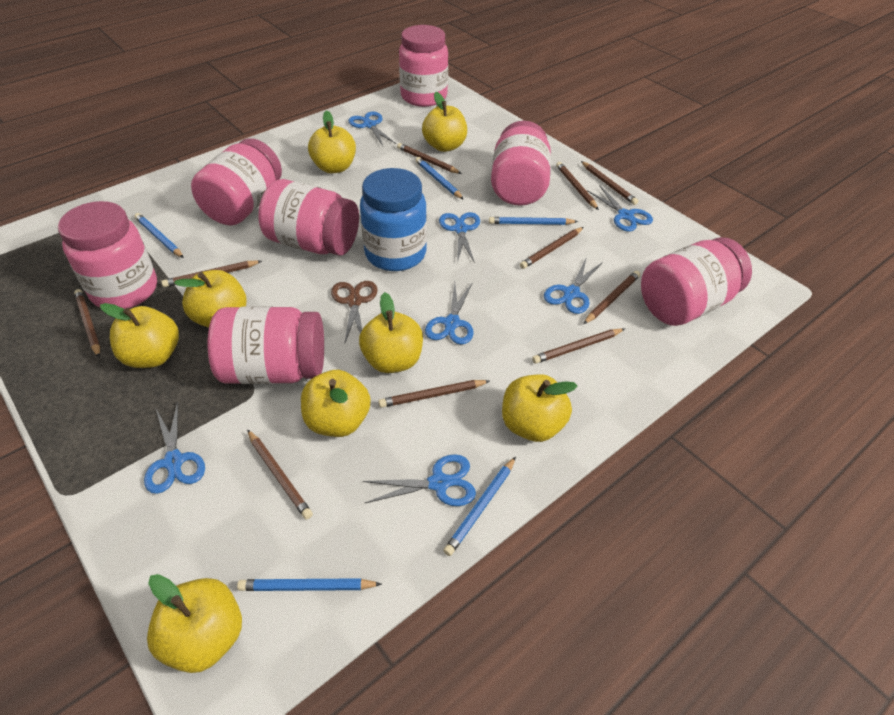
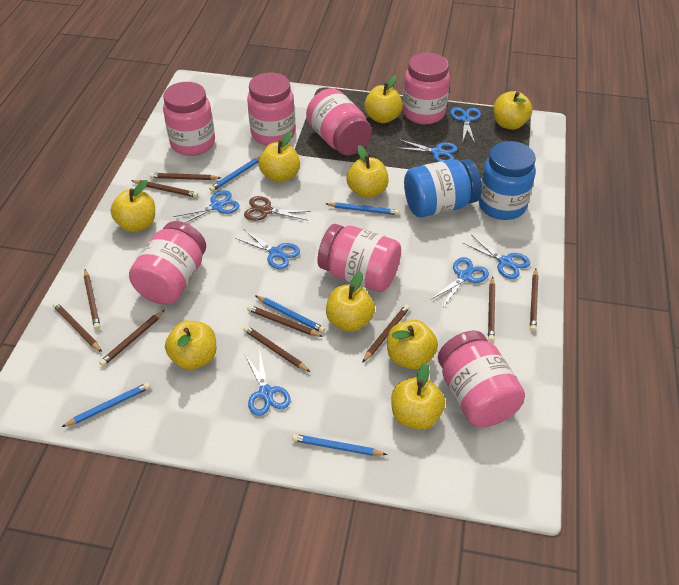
blue jar: [360,168,427,271] = 1 -> [404,159,482,217] [479,141,536,220] = 2
yellow apple: [100,303,179,368] [147,574,242,673] [174,270,247,328] [301,370,371,437] [308,110,356,173] [359,292,423,373] [422,92,467,152] [502,374,577,442] = 8 -> [111,180,155,232] [165,321,216,370] [259,132,300,183] [326,272,375,332] [346,145,389,198] [364,75,403,123] [387,320,438,369] [391,363,445,430] [493,91,533,130] = 9

